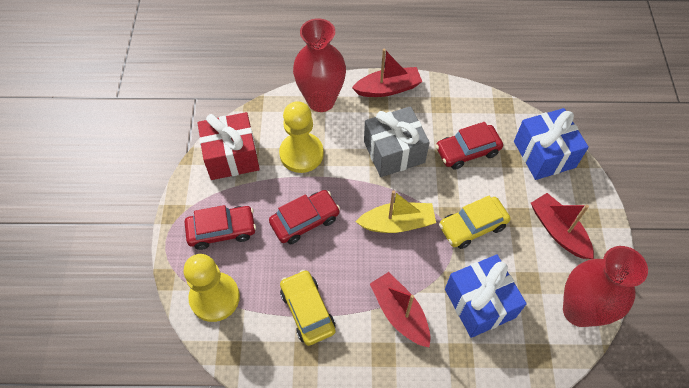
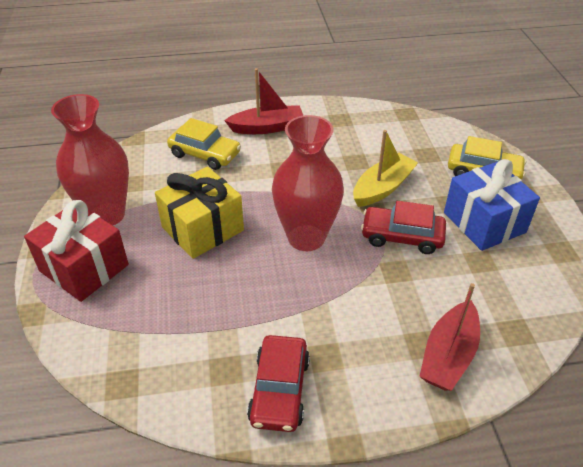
blue gift: [445,254,527,338] [514,108,589,180] = 2 -> [444,159,540,251] = 1
grey gift: [364,106,430,177] = 1 -> none = 0
red boat: [352,48,422,97] [370,272,430,348] [531,193,594,259] = 3 -> [224,68,303,134] [419,283,480,391] = 2
red car: [185,205,256,250] [269,190,340,244] [436,122,503,170] = 3 -> [247,335,310,432] [361,201,446,254] = 2
yellow gift: none = 0 -> [155,167,244,259] = 1
yellow pawn: [183,254,240,322] [279,101,324,173] = 2 -> none = 0

